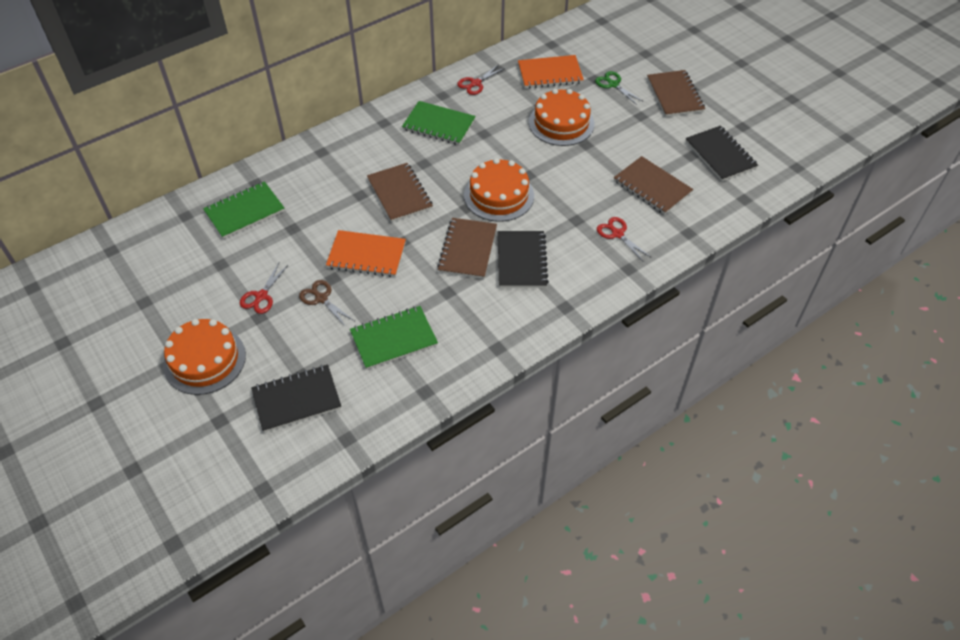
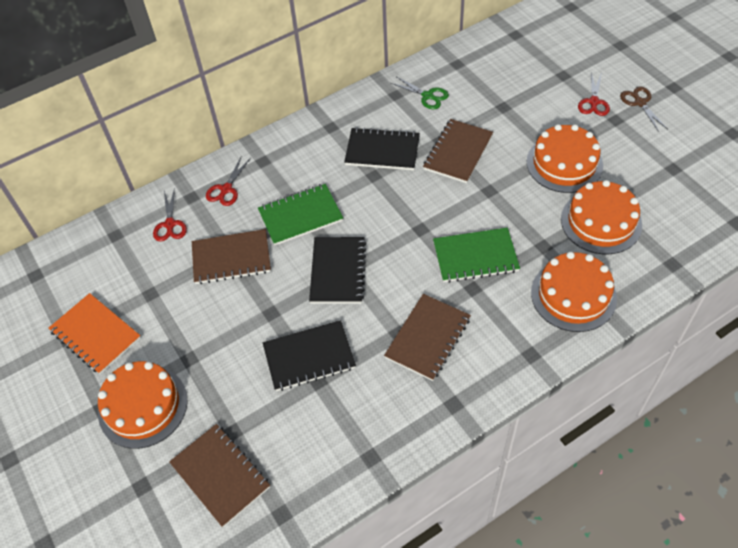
green notebook: [203,181,285,239] [350,306,438,370] [402,101,476,145] = 3 -> [258,184,343,246] [433,228,520,283] = 2
orange cake: [163,319,246,395] [464,158,534,222] [529,89,594,146] = 3 -> [98,361,187,449] [527,124,603,193] [531,252,617,332] [561,180,642,254] = 4
orange notebook: [326,230,406,277] [518,55,584,89] = 2 -> [49,293,141,374] = 1

